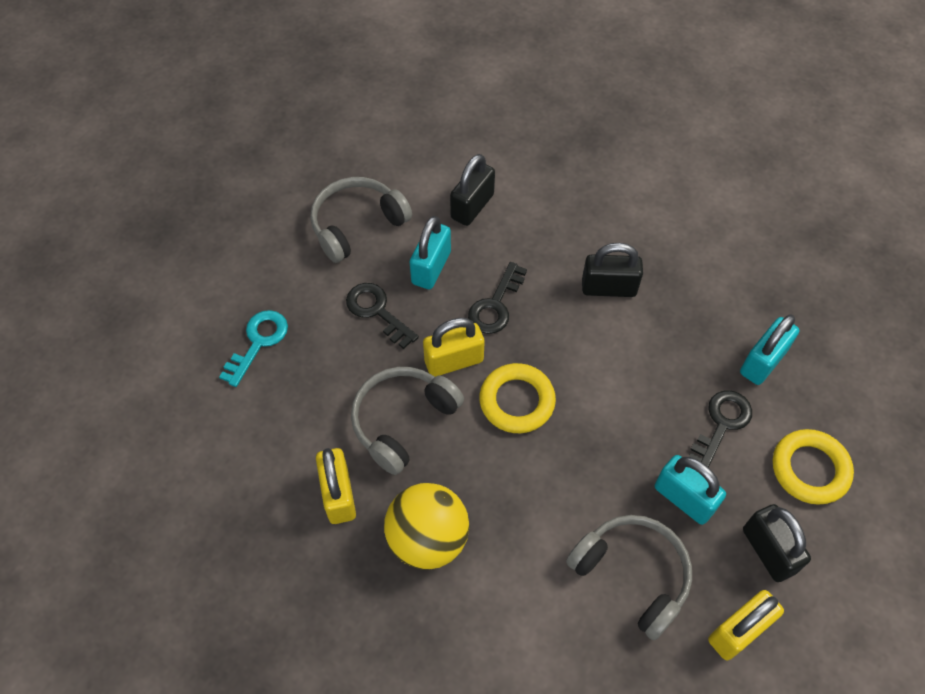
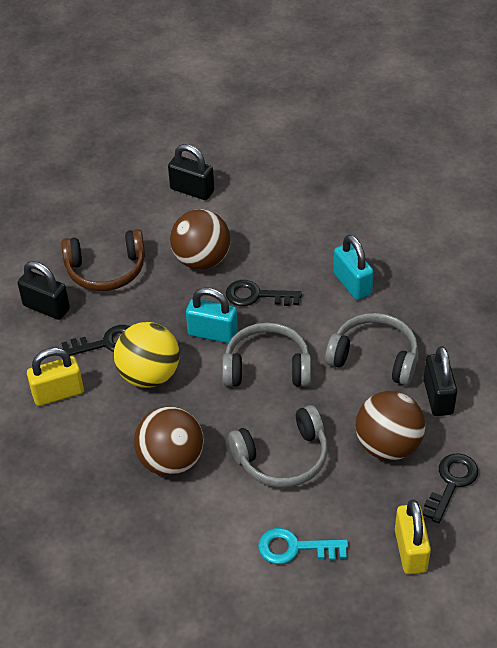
brown ball: none = 0 -> [134,406,204,476] [170,209,231,270] [355,391,425,460] = 3
brown headphones: none = 0 -> [61,229,145,291] = 1
turquoise padlock: [410,216,451,289] [655,455,726,525] [740,314,799,385] = 3 -> [186,287,238,343] [333,235,374,300] = 2
yellow padlock: [316,448,356,524] [423,318,484,377] [708,590,784,660] = 3 -> [27,347,84,406] [395,500,431,574] = 2
yellow ring: [479,363,556,433] [773,429,854,505] = 2 -> none = 0

